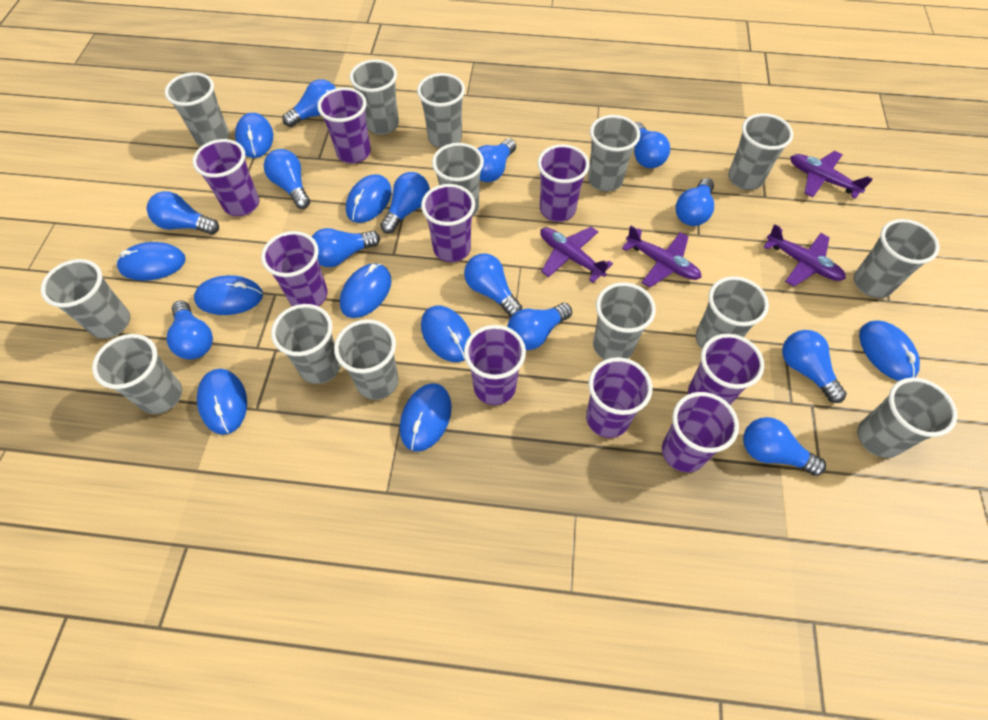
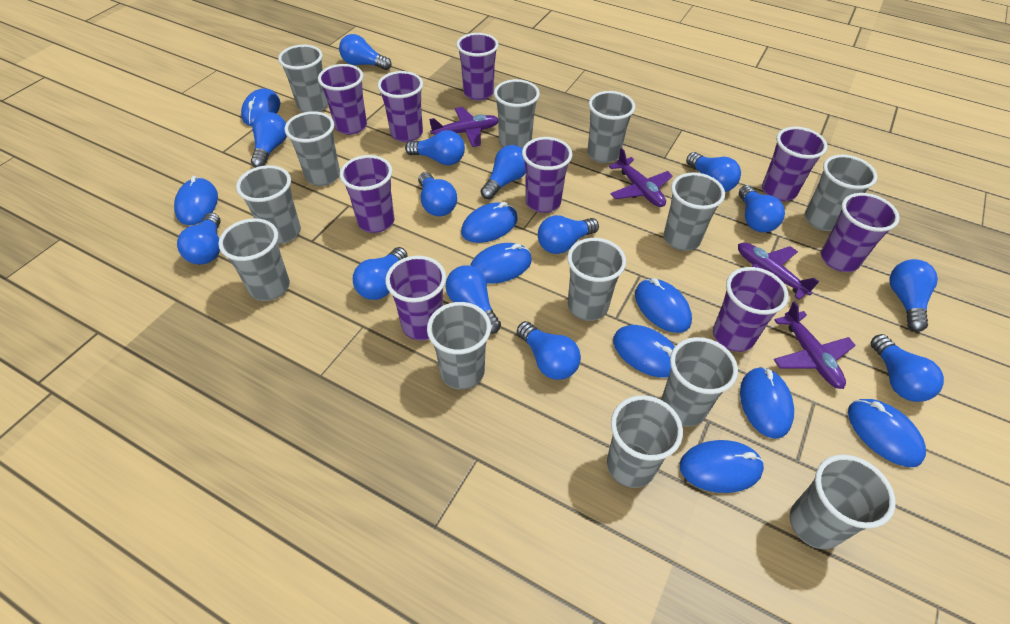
blue light bulb: [147,191,219,235] [166,301,213,359] [264,149,310,209] [282,79,336,127] [311,228,380,267] [380,172,430,234] [464,253,522,317] [478,138,516,182] [507,303,572,350] [634,122,670,168] [676,178,714,226] [743,417,826,476] [782,330,847,403] = 13 -> [177,213,221,264] [251,112,287,167] [339,34,392,70] [353,247,408,300] [405,130,465,165] [418,172,457,216] [446,265,501,334] [481,145,526,199] [517,321,581,380] [538,215,599,254] [686,152,741,192] [739,185,785,232] [870,334,944,402] [890,259,938,332] = 14
grey cup: [41,259,130,339] [92,334,182,414] [165,72,229,146] [271,304,341,384] [334,319,399,400] [350,59,399,135] [417,73,465,148] [432,143,484,217] [588,115,640,192] [593,282,656,360] [696,276,769,349] [728,113,793,190] [854,219,940,298] [857,377,957,458] = 14 -> [218,218,290,301] [236,165,301,244] [278,45,328,112] [284,111,340,186] [427,302,491,389] [494,79,540,149] [567,238,626,321] [587,91,635,163] [607,395,683,488] [661,337,738,427] [664,172,725,251] [790,454,896,550] [805,155,877,231] = 13

